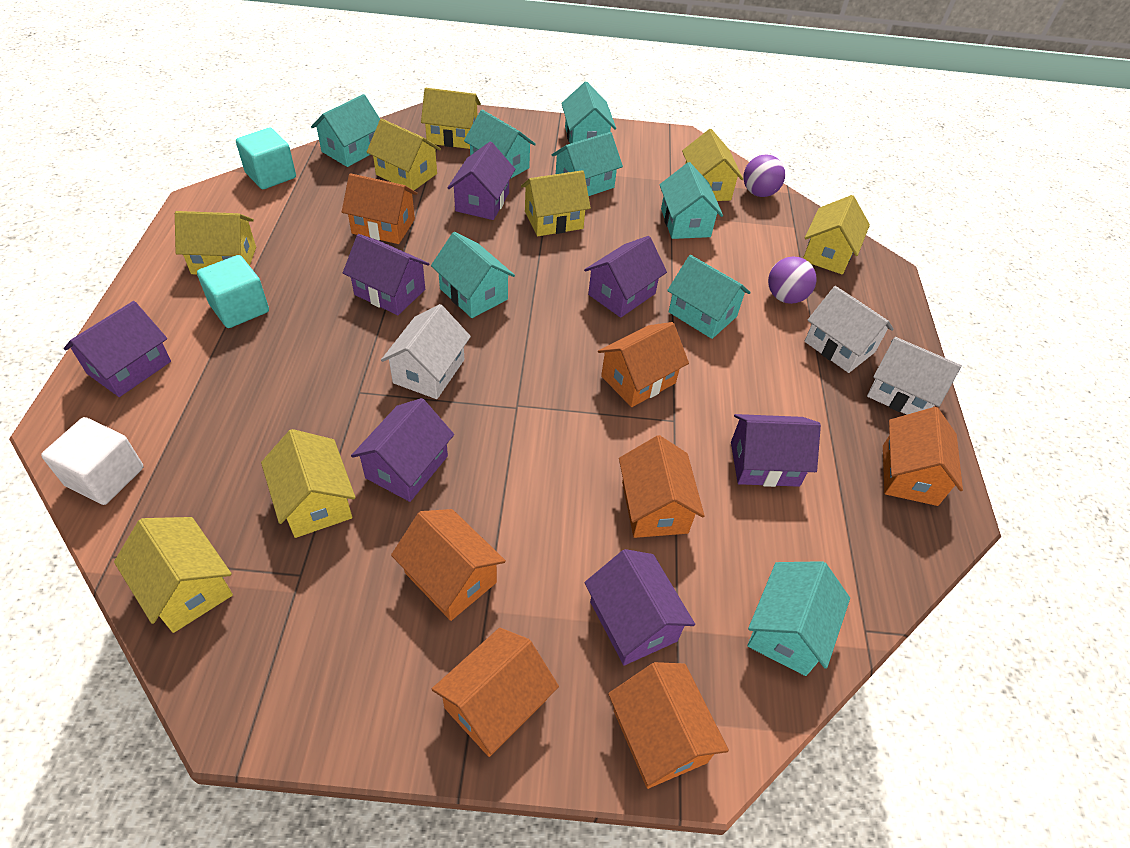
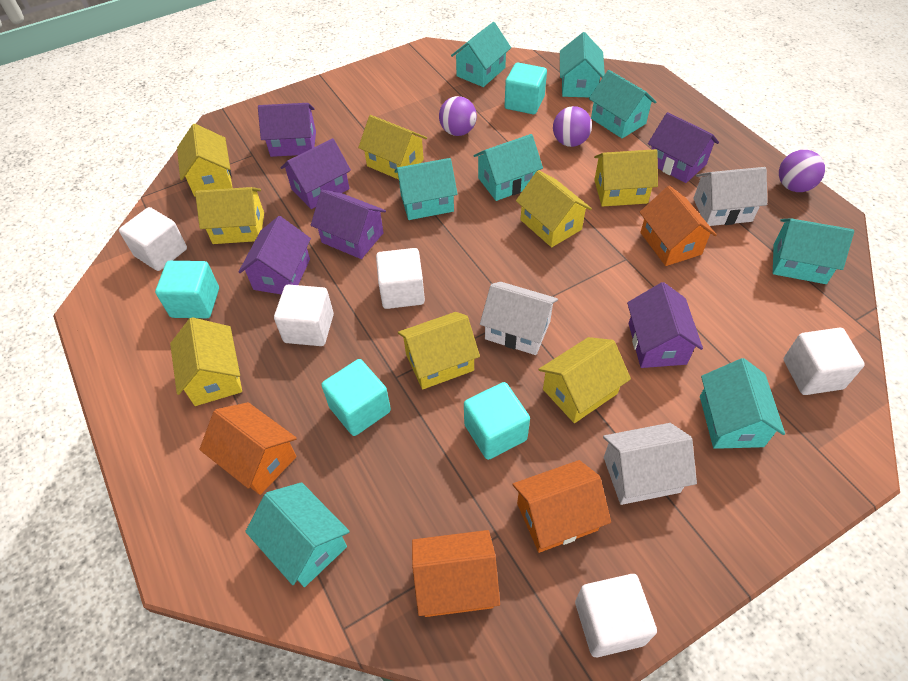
orange house: [342,173,417,244] [391,509,506,621] [432,628,559,757] [598,322,689,407] [608,662,729,789] [619,435,705,538] [883,407,963,506] = 7 -> [199,402,297,495] [412,530,500,617] [512,460,611,553] [640,186,717,266] = 4
purple ball: [743,154,785,197] [768,256,817,304] = 2 -> [439,96,477,136] [553,106,592,147] [779,150,825,192] = 3
purple house: [64,301,171,397] [343,234,429,315] [351,398,454,502] [447,142,515,220] [584,236,667,318] [584,549,695,665] [731,414,821,487] = 7 -> [239,216,311,294] [258,103,316,157] [280,138,351,209] [311,190,386,259] [627,282,703,368] [648,112,719,183] = 6
turquoise cube: [197,255,269,328] [236,128,296,189] = 2 -> [155,261,219,318] [321,359,391,436] [464,382,530,460] [505,62,547,114] = 4
white cube: [41,417,143,505] = 1 -> [119,207,187,271] [274,284,334,346] [376,248,425,309] [575,574,657,657] [784,328,865,395] = 5

